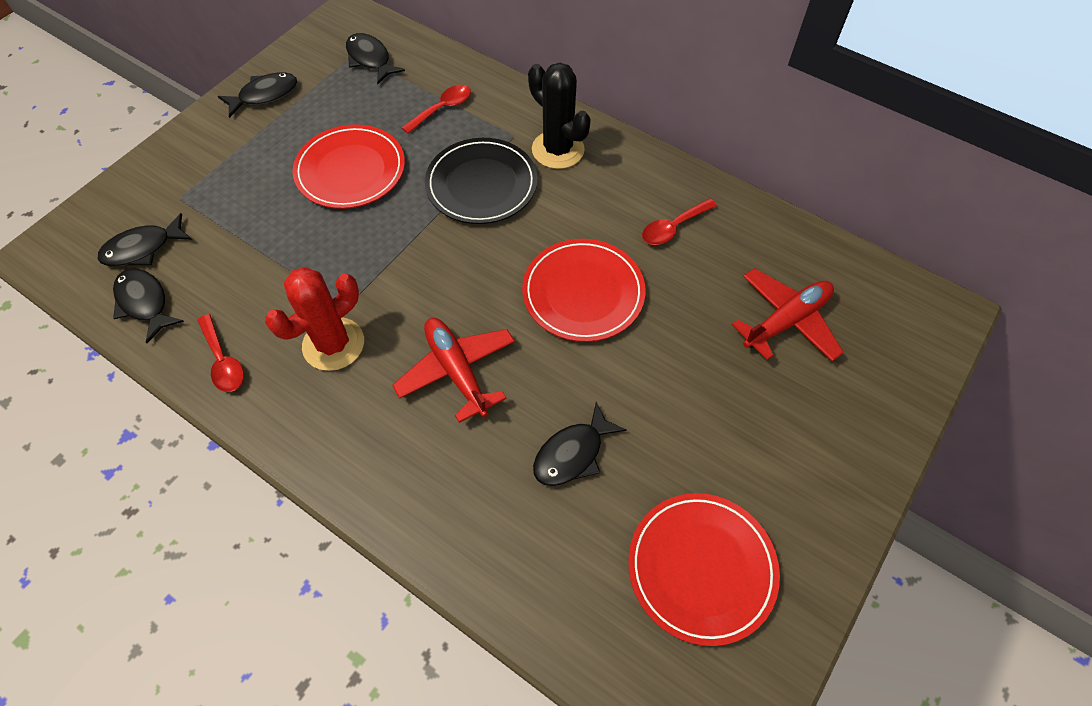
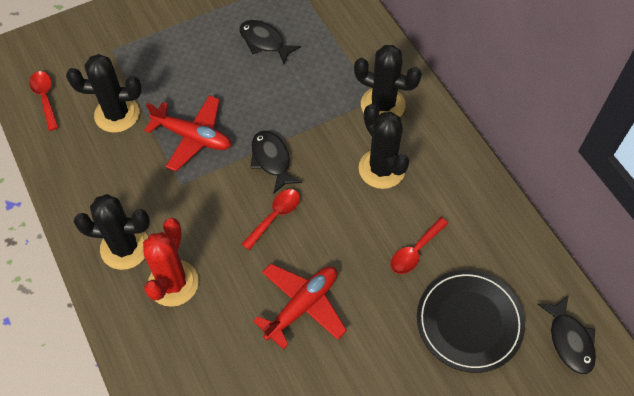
black cactus: [528,63,591,169] = 1 -> [66,54,142,133] [74,194,150,270] [354,45,422,117] [359,104,409,189] = 4
black fish: [98,213,192,267] [113,269,184,343] [218,72,297,118] [346,33,405,84] [533,402,627,486] = 5 -> [239,20,301,64] [251,131,302,193] [538,295,596,374] = 3
red plate: [292,124,405,209] [522,239,645,342] [628,493,780,646] = 3 -> none = 0

